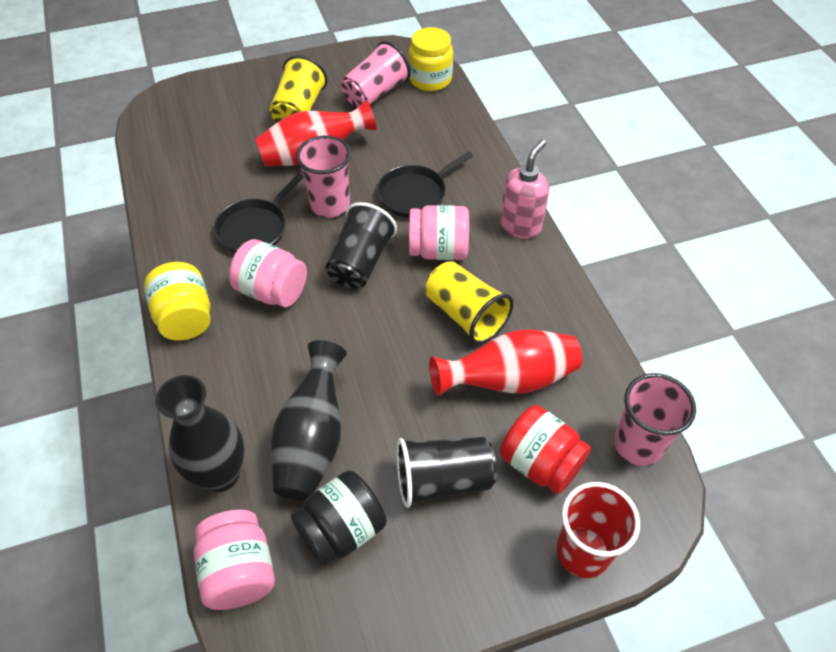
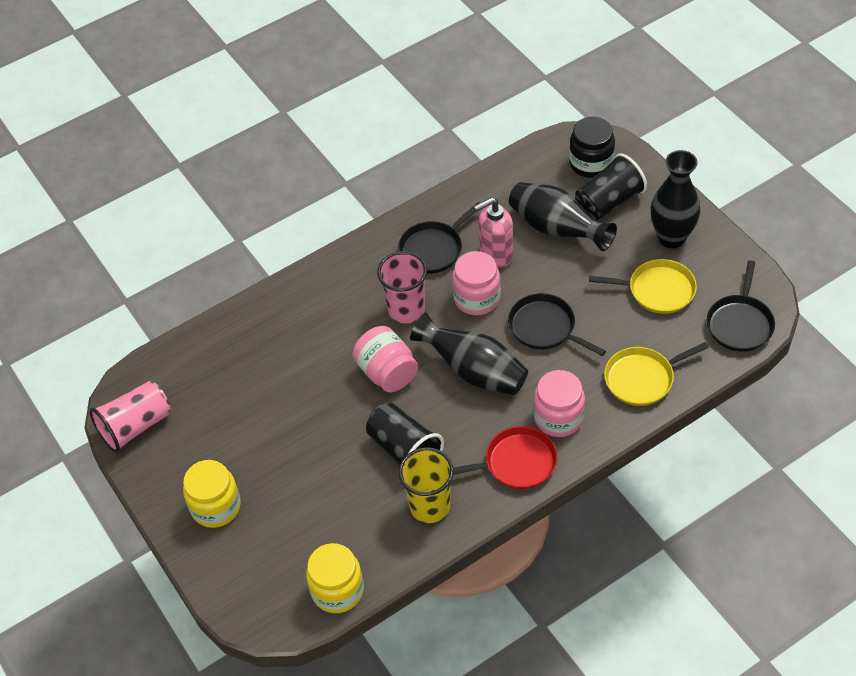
black pan: [214,173,304,253] [377,152,473,218] = 2 -> [398,202,480,273] [508,293,606,356] [707,261,775,352] = 3
black vase: [155,375,244,492] [271,340,347,500] = 2 -> [410,313,528,395] [509,182,617,251] [651,150,700,248] = 3
pink cup: [296,135,351,218] [341,41,410,108] [614,373,696,466] = 3 -> [89,381,171,453] [377,251,427,324] = 2
red cup: [556,482,640,578] = 1 -> none = 0
red jar: [500,405,591,494] = 1 -> none = 0
red pan: none = 0 -> [453,426,557,489] = 1
red vase: [255,100,377,166] [429,329,582,396] = 2 -> none = 0
yellow cup: [269,55,327,122] [425,261,514,344] = 2 -> [398,447,454,523] = 1
yellow pan: none = 0 -> [589,259,697,314] [604,342,709,406] = 2

